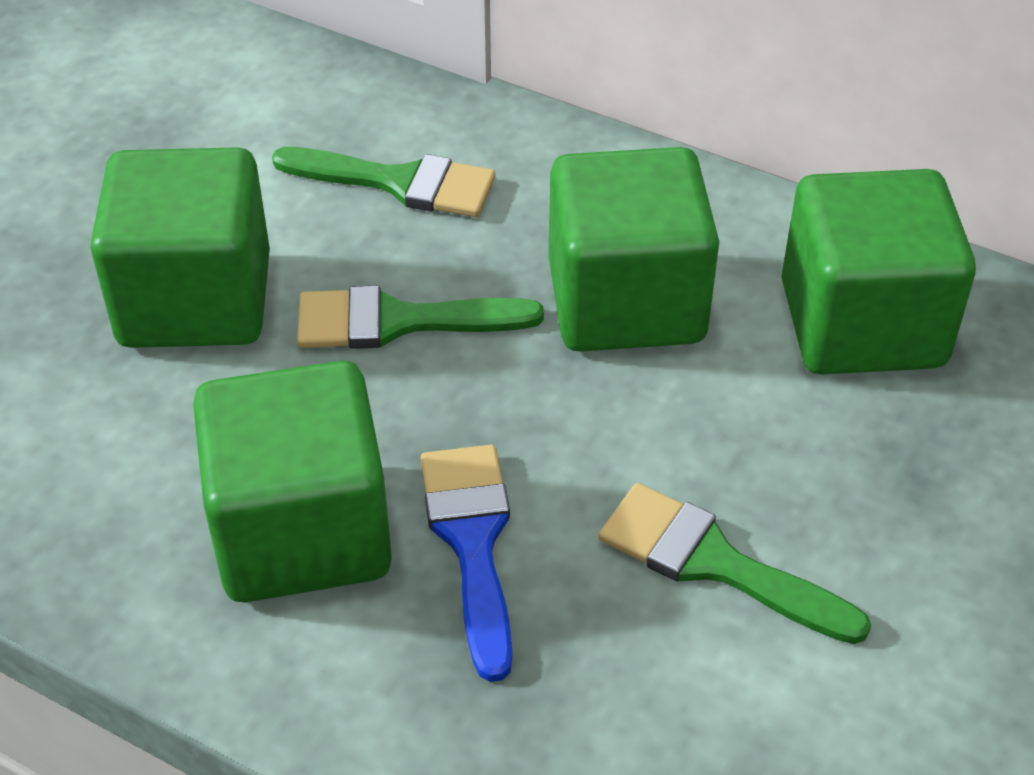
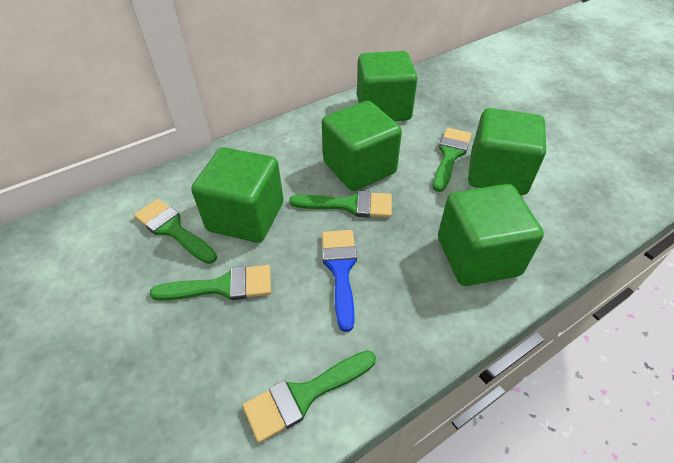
green brush: [272,147,495,217] [297,285,544,349] [599,483,871,644] = 3 -> [134,199,217,264] [150,265,271,300] [242,350,376,443] [289,191,392,218] [433,128,472,192] = 5
green cube: [90,147,270,348] [193,361,392,602] [549,147,719,352] [781,169,976,375] = 4 -> [191,147,284,243] [322,101,402,191] [357,51,418,121] [438,184,544,286] [468,108,546,195] = 5

